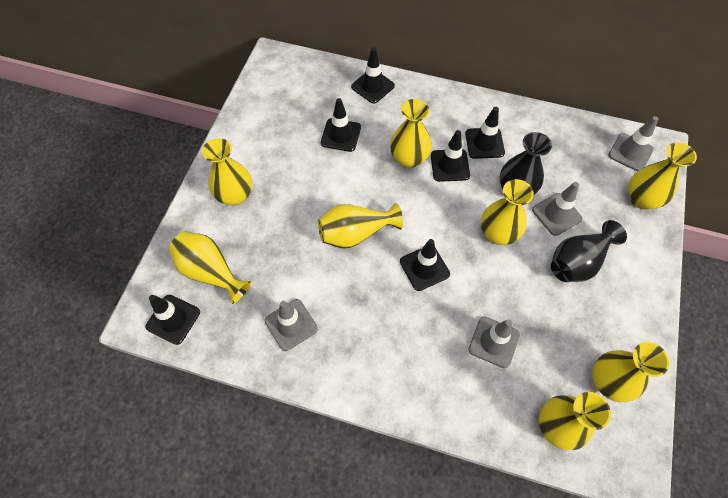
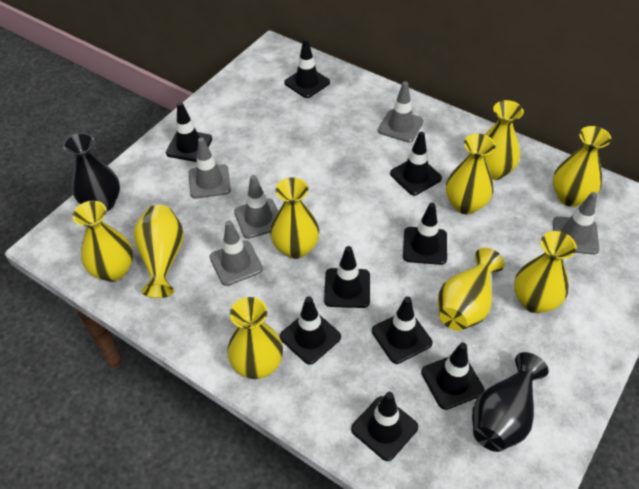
black traffic cone: [145,295,200,345] [321,98,361,152] [351,47,395,104] [400,239,450,291] [431,130,470,182] [465,107,505,159] = 6 -> [166,102,212,162] [280,296,341,365] [284,38,330,98] [324,246,370,308] [351,392,418,461] [372,296,432,364] [390,132,442,195] [403,203,447,265] [421,342,484,410] = 9
grey traffic cone: [265,299,318,351] [468,317,520,368] [532,182,583,236] [608,116,658,171] = 4 -> [189,138,231,199] [210,220,263,286] [234,175,278,239] [378,81,424,142] [553,192,600,255] = 5
yellow vase: [169,231,251,304] [202,138,252,206] [318,203,403,249] [390,99,432,168] [481,179,534,245] [539,392,611,450] [592,342,669,402] [629,142,697,209] = 8 -> [73,201,133,282] [134,205,184,298] [227,297,283,379] [270,177,319,259] [438,248,504,331] [446,134,495,214] [484,100,524,180] [514,231,577,313] [553,126,611,207] = 9

